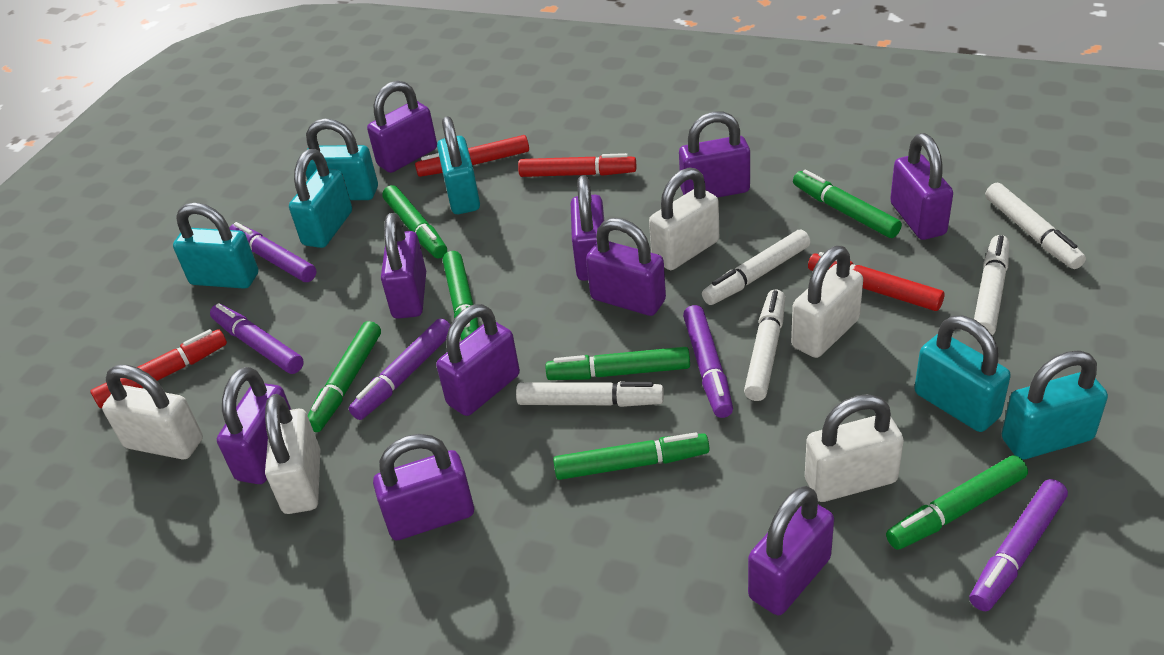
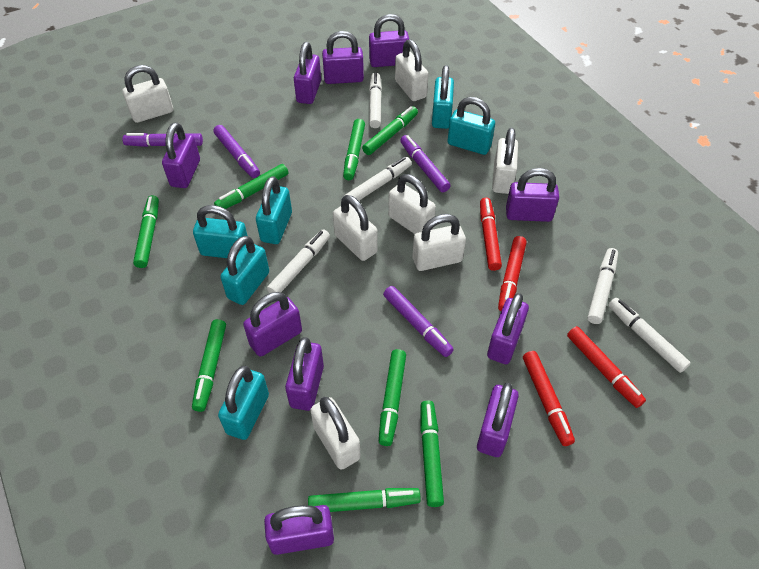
green marker: [308,321,381,432] [382,185,447,258] [443,251,479,340] [545,347,690,380] [553,432,710,480] [793,170,902,238] [886,455,1028,550] = 7 -> [133,195,159,268] [192,319,226,412] [214,164,288,209] [308,488,421,512] [343,119,365,180] [362,106,418,155] [379,349,406,446] [420,401,444,507] = 8
purple marker: [210,303,304,374] [230,222,316,282] [349,318,450,420] [683,305,733,418] [969,479,1068,611] = 5 -> [122,133,203,147] [213,125,260,178] [383,286,454,357] [400,135,450,192] = 4
white padlock: [102,365,203,459] [265,394,320,514] [649,167,719,270] [791,246,863,358] [805,394,904,502] = 5 -> [122,65,173,123] [310,397,361,470] [333,195,378,261] [388,174,436,234] [395,39,428,101] [413,214,466,271] [492,128,518,194] = 7

